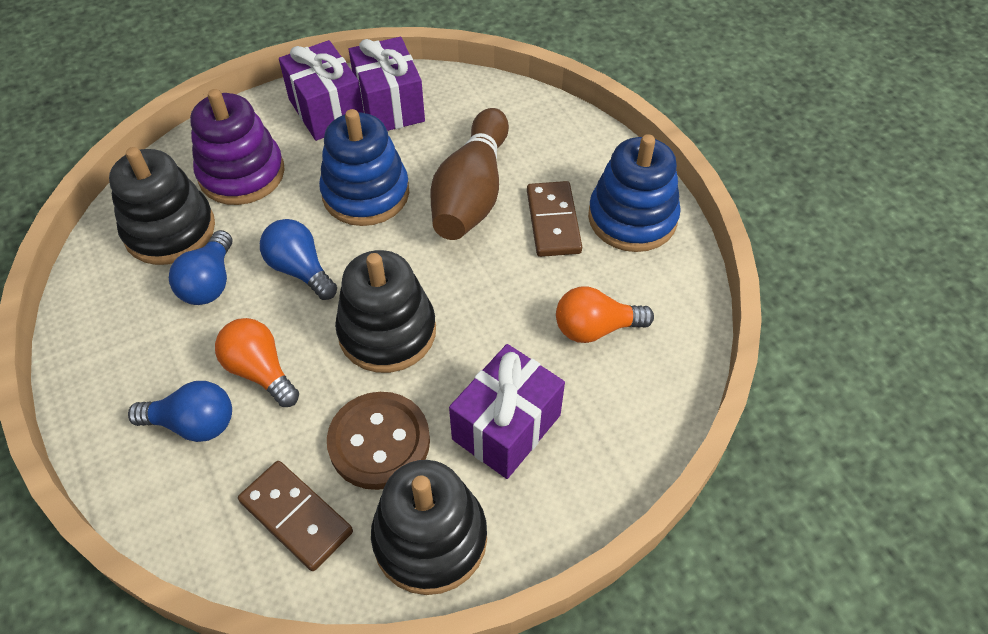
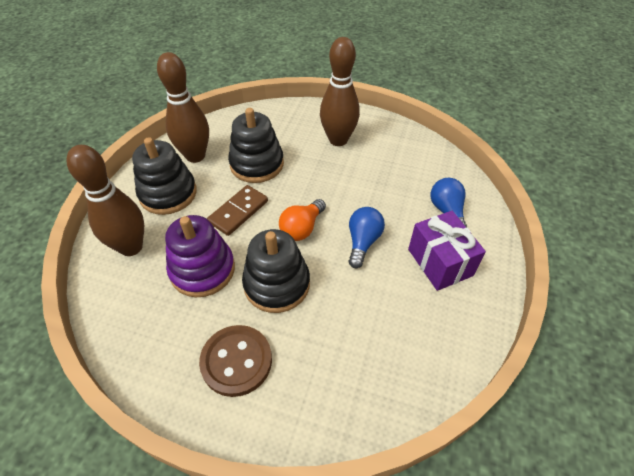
blue light bulb: [128,381,232,442] [169,230,232,305] [260,219,337,300] = 3 -> [349,207,385,268] [431,178,467,227] = 2
blue stacking toy: [319,109,409,226] [588,134,681,252] = 2 -> none = 0
brown bowling pin: [430,108,509,240] = 1 -> [67,145,144,256] [157,52,209,163] [320,37,360,146] = 3
brown domino: [238,461,353,571] [527,181,582,257] = 2 -> [207,185,268,236] = 1
orange light bulb: [215,318,299,407] [556,286,654,343] = 2 -> [279,199,326,241] = 1
purple gift: [279,40,364,141] [349,37,425,131] [449,344,565,479] = 3 -> [408,211,486,291] = 1

